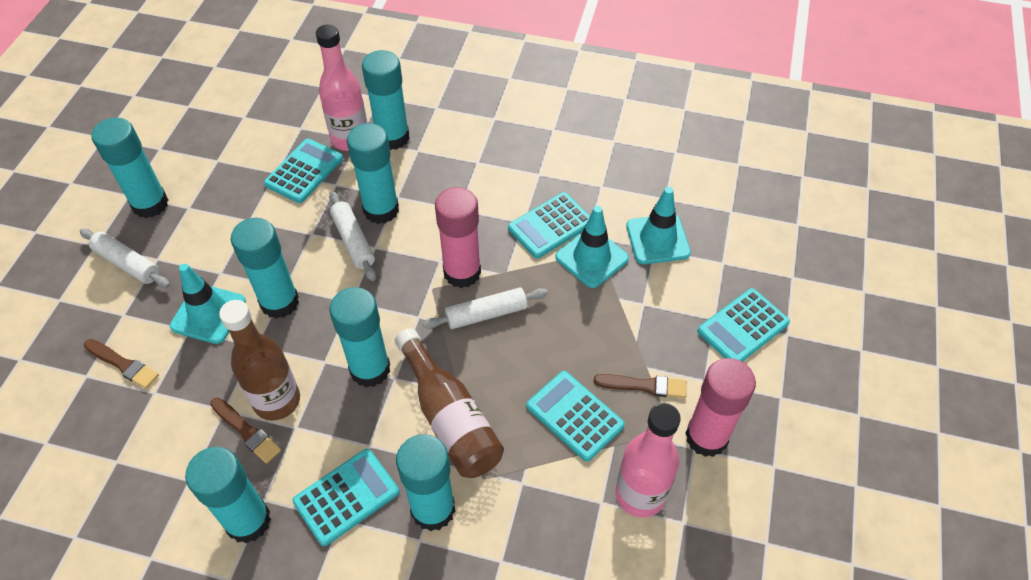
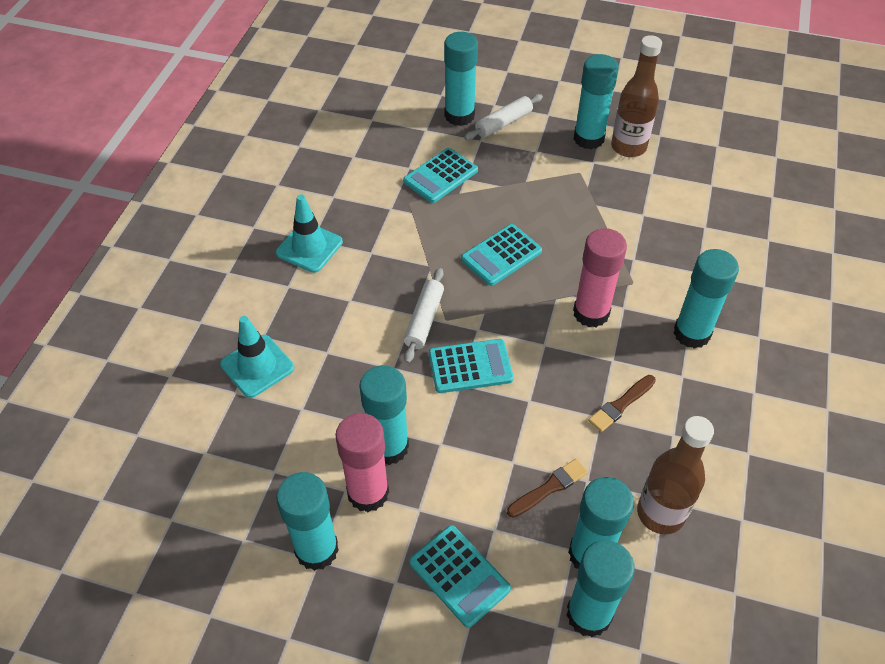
brown brush: [84,339,159,389] [210,397,281,464] [594,374,687,398] = 3 -> [507,459,588,518] [588,375,656,432] = 2
pink bottle: [316,24,367,151] [615,403,681,518] = 2 -> none = 0
turquoise calculator: [264,139,343,203] [293,449,399,546] [508,192,590,258] [526,371,625,462] [697,288,790,362] = 5 -> [403,148,478,203] [409,525,511,628] [429,339,514,393] [461,224,542,286] = 4
turquoise traffic cone: [170,264,246,344] [555,206,629,288] [626,187,691,264] = 3 -> [220,316,294,398] [276,194,343,273] = 2
white rolling pin: [80,228,170,288] [329,191,376,281] [423,287,548,329] = 3 -> [404,268,444,363] [464,94,543,140] = 2

